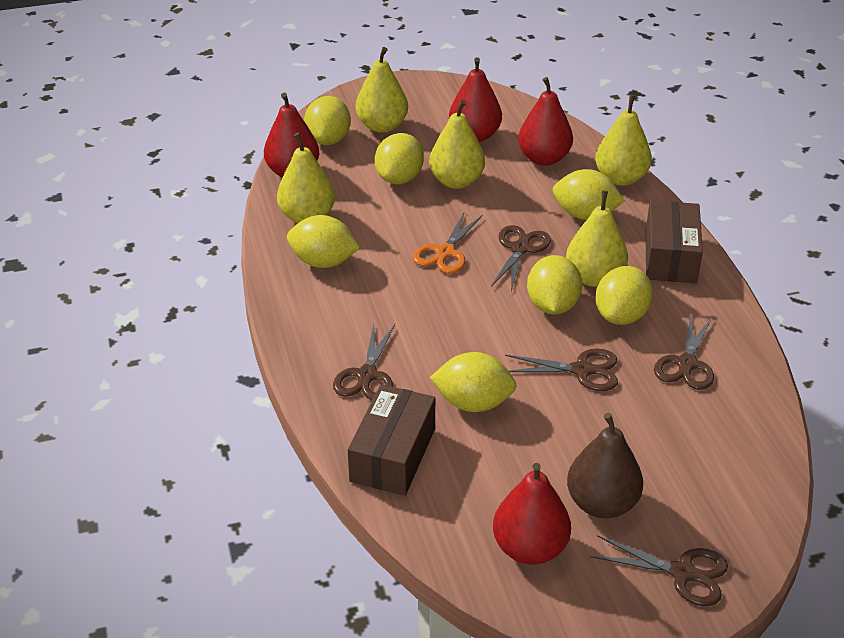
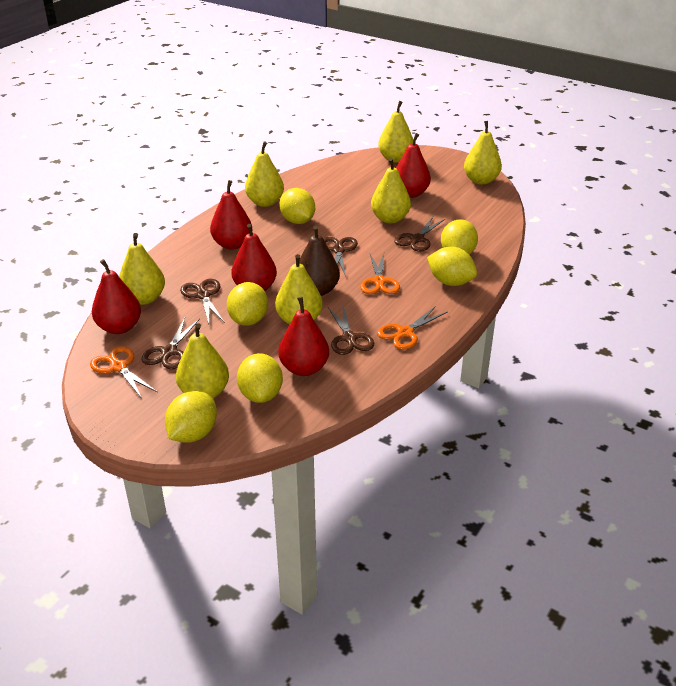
brown box: [348,384,435,496] [645,200,703,283] = 2 -> none = 0
orange scissors: [413,211,483,274] = 1 -> [90,346,157,399] [360,254,400,294] [377,306,447,350] = 3
red pear: [264,93,319,178] [449,57,502,142] [493,463,571,565] [518,77,573,166] = 4 -> [92,259,141,334] [210,180,252,250] [231,224,277,291] [278,297,329,376] [396,133,431,198] = 5
yellow lemon: [287,215,360,268] [304,96,351,145] [375,133,424,184] [430,352,517,412] [527,255,582,314] [553,169,625,220] [595,266,653,325] = 7 -> [165,391,217,443] [227,282,268,326] [237,353,283,403] [279,188,315,224] [427,247,477,286] [441,219,478,255] = 6
yellow pear: [277,133,335,223] [356,47,408,133] [429,100,485,189] [566,191,628,287] [595,95,652,186] = 5 -> [119,233,165,305] [176,323,229,398] [245,141,284,207] [275,254,323,325] [371,158,411,223] [378,101,413,162] [464,121,502,185] = 7

